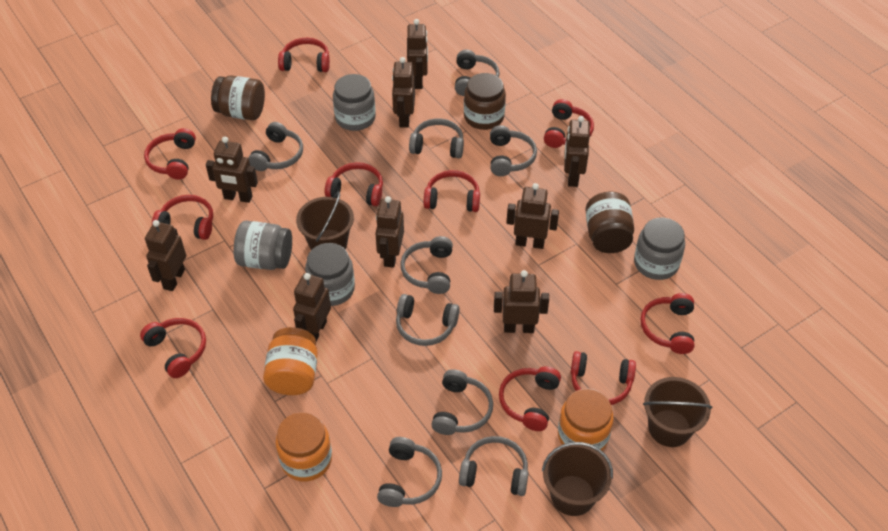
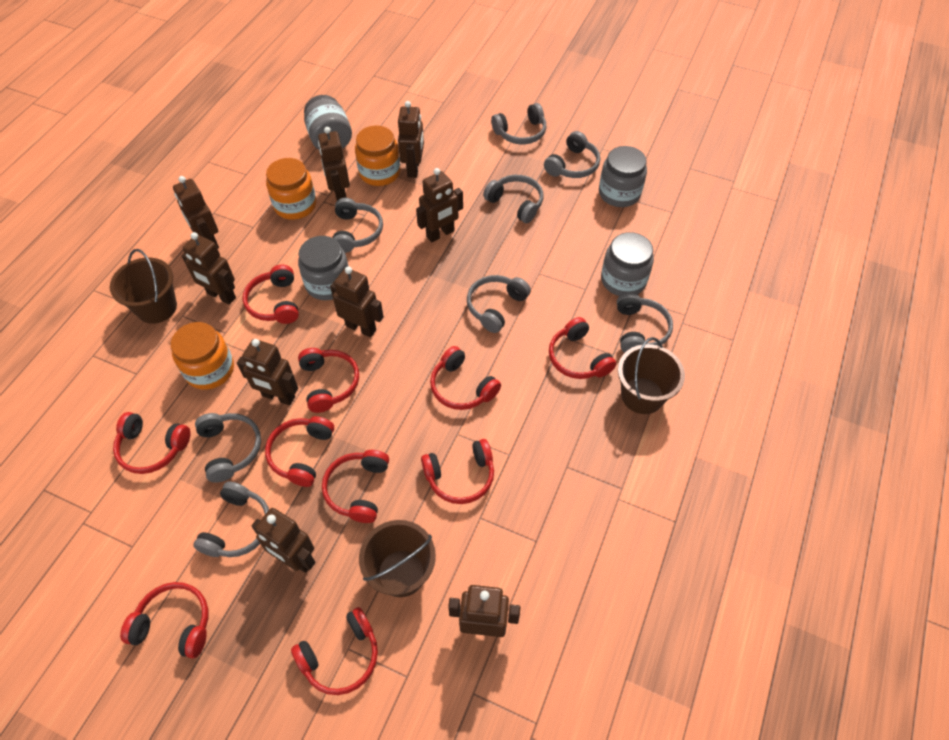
brown jar: [211,75,265,120] [464,73,506,130] [585,192,634,253] = 3 -> none = 0
grey headphones: [248,122,303,171] [377,437,442,507] [396,294,460,346] [400,236,453,294] [409,118,464,158] [431,369,493,435] [455,49,500,96] [459,436,529,496] [490,125,537,176] = 9 -> [193,481,269,557] [195,413,261,483] [332,198,383,253] [467,275,531,333] [483,175,543,223] [491,103,546,144] [544,131,600,178] [617,292,673,353] = 8

